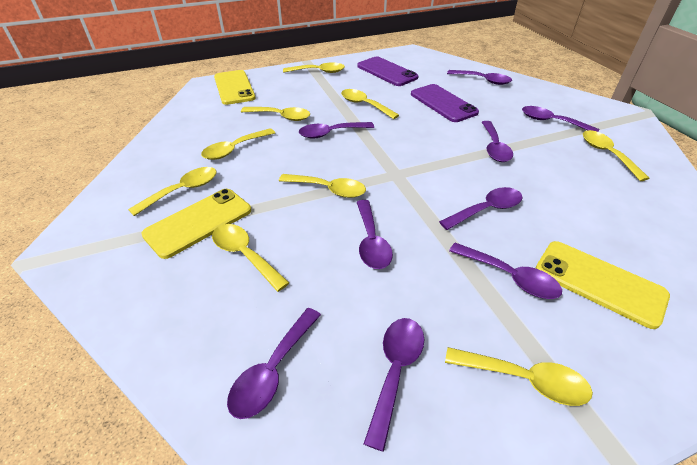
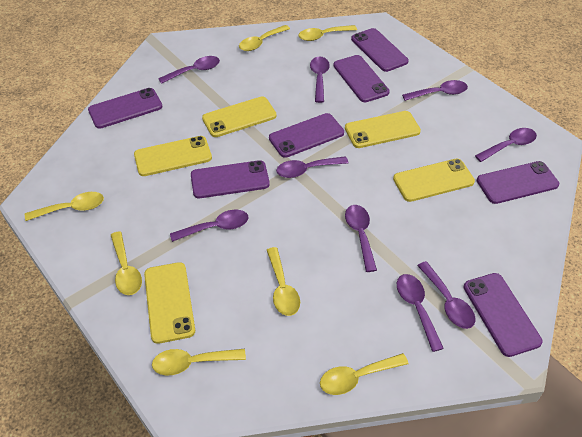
purple phone: [357,57,419,86] [411,84,479,122] = 2 -> [88,88,163,129] [191,160,270,198] [269,113,344,158] [333,55,390,102] [351,28,409,72] [464,273,543,357] [477,161,559,204] = 7
yellow phone: [141,189,251,259] [214,70,256,105] [536,241,670,329] = 3 -> [134,136,212,176] [144,262,195,344] [202,97,277,137] [345,111,421,148] [393,159,475,202] = 5
yellow spoon: [128,167,217,216] [201,128,275,160] [212,224,289,292] [241,107,310,121] [279,174,366,198] [283,62,345,73] [341,89,399,119] [445,347,593,406] [583,130,650,181] = 9 -> [25,192,104,221] [111,231,142,295] [152,349,246,375] [239,25,290,51] [267,247,300,316] [299,25,357,41] [320,353,408,395] = 7

